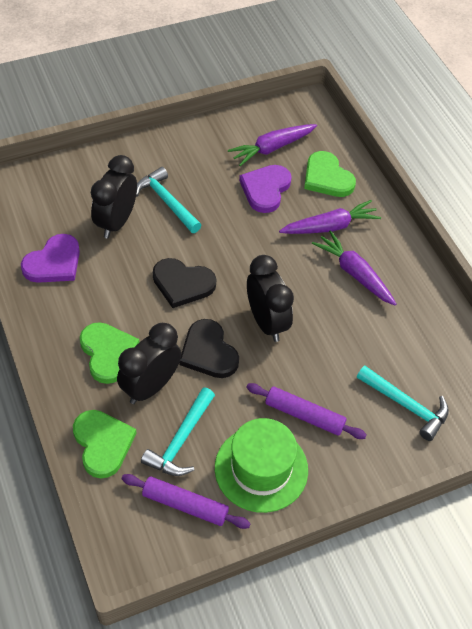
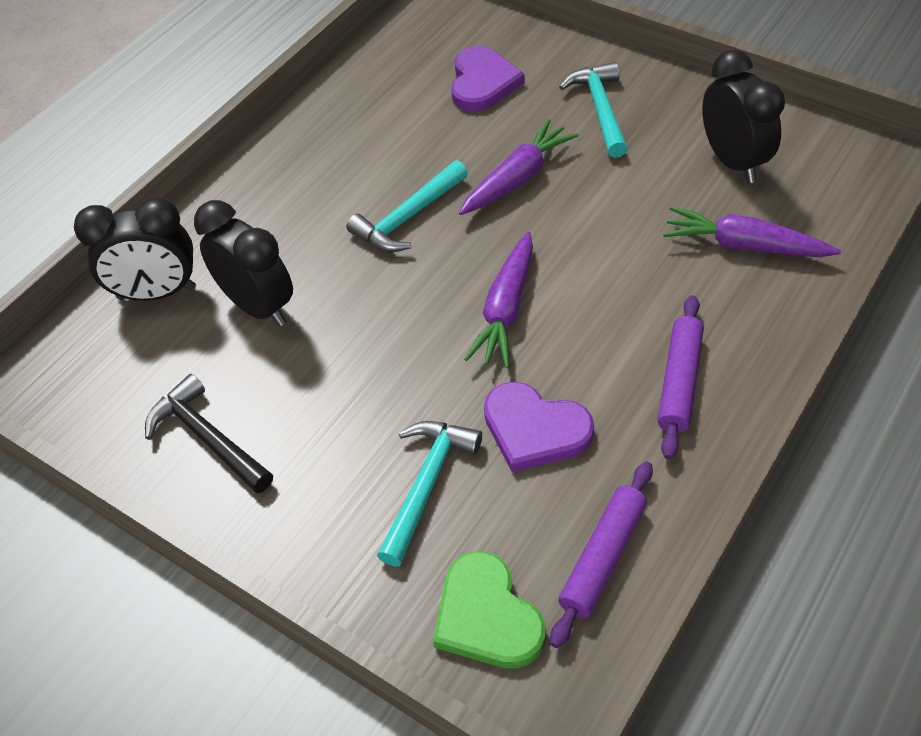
black hammer: none = 0 -> [145,374,273,493] = 1
black heart: [153,258,216,308] [179,319,239,378] = 2 -> none = 0
green hat: [215,418,308,513] = 1 -> none = 0
green heart: [73,410,137,478] [80,322,139,384] [304,151,356,197] = 3 -> [433,551,545,669] = 1

